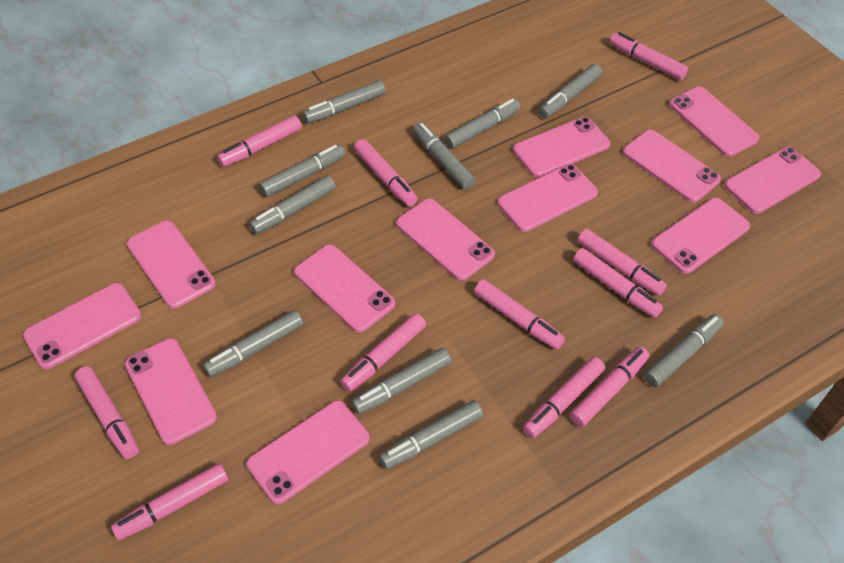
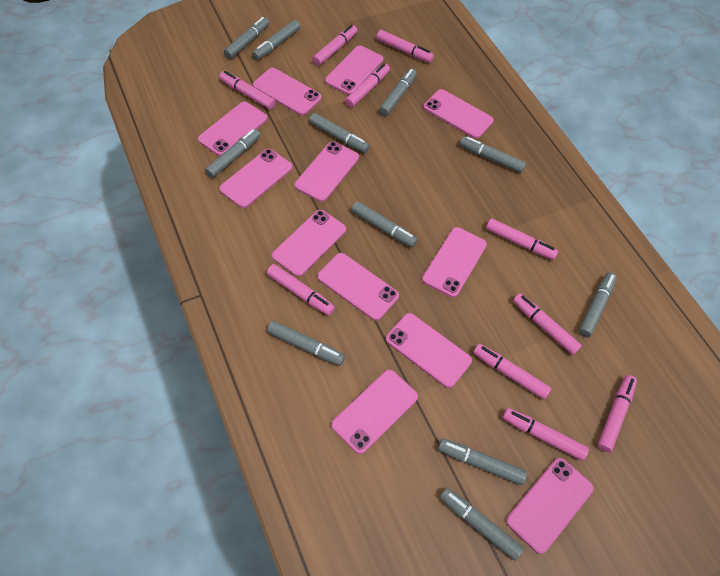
grey marker: [203,310,303,377] [249,176,335,234] [259,145,345,197] [303,80,386,124] [351,348,451,414] [379,400,483,469] [413,123,476,189] [444,99,521,149] [539,64,602,118] [644,314,724,387] = 10 -> [205,129,260,178] [224,17,269,59] [252,20,300,60] [267,321,345,366] [309,113,370,153] [351,201,418,248] [379,69,417,116] [438,438,527,485] [439,488,524,561] [460,136,526,173] [578,272,617,338] = 11
pink marker: [74,366,139,459] [111,463,228,541] [217,115,302,167] [340,313,426,392] [354,139,418,207] [474,279,565,350] [523,357,605,438] [570,347,649,427] [573,248,663,318] [577,229,667,296] [610,32,688,80] = 11 -> [219,71,276,110] [267,264,335,316] [312,25,357,66] [345,64,390,108] [376,30,434,63] [473,344,551,399] [486,218,558,260] [503,408,589,461] [513,293,582,355] [597,375,637,452] = 10

